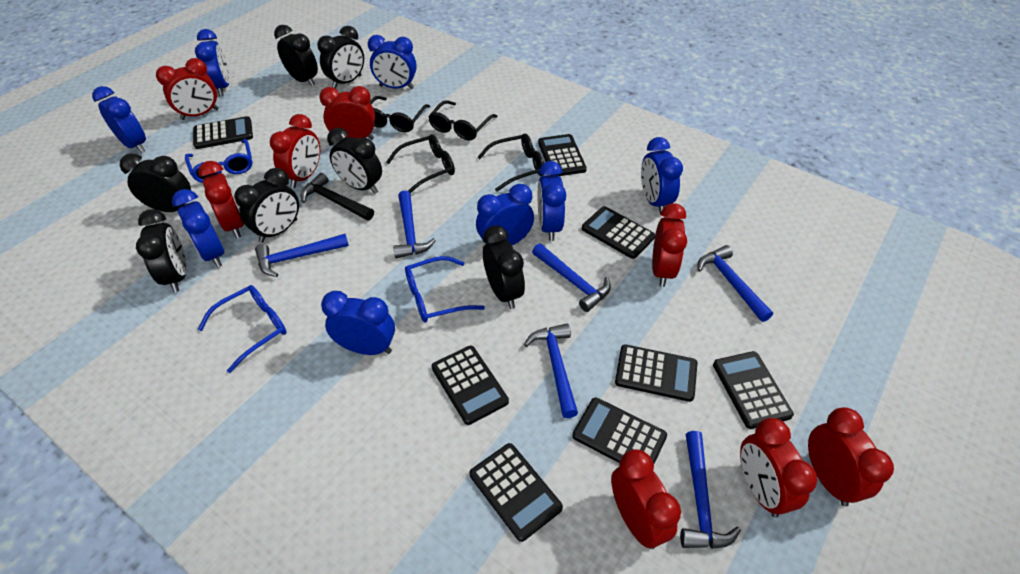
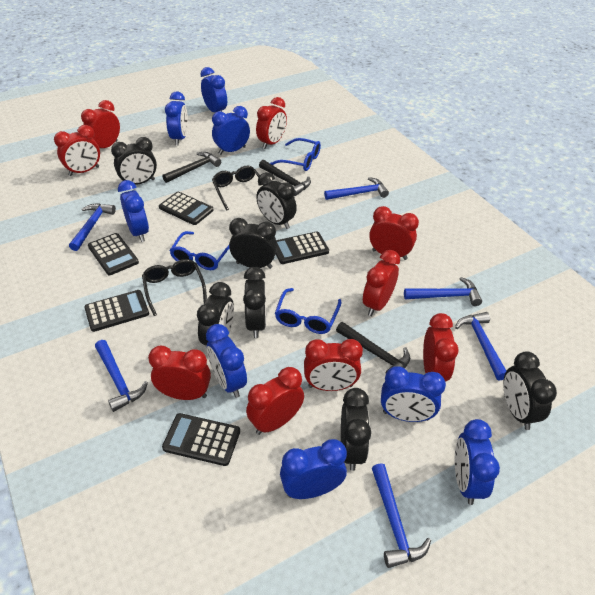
black calculator: [193,116,253,149] [432,346,509,425] [470,443,563,542] [538,134,587,176] [572,398,667,464] [582,206,655,259] [615,344,697,402] [713,351,794,429] = 8 -> [84,290,149,332] [88,233,139,275] [159,192,214,225] [162,413,240,466] [276,232,329,264] = 5
black glasses: [370,96,430,132] [386,134,455,193] [428,100,498,141] [477,134,544,192] = 4 -> [142,259,207,316] [212,166,260,211] = 2
black hammer: [300,173,374,221] = 1 -> [162,152,221,183] [259,160,311,196] [336,322,410,372] = 3
red clock: [156,58,219,120] [198,161,244,238] [270,114,320,188] [319,86,375,140] [611,449,681,549] [652,203,687,287] [740,418,817,518] [808,407,894,506] = 8 -> [54,125,100,176] [81,100,120,148] [148,346,211,400] [246,367,304,435] [256,97,287,149] [304,339,363,391] [363,250,400,316] [369,206,419,260] [423,313,459,382] = 9

